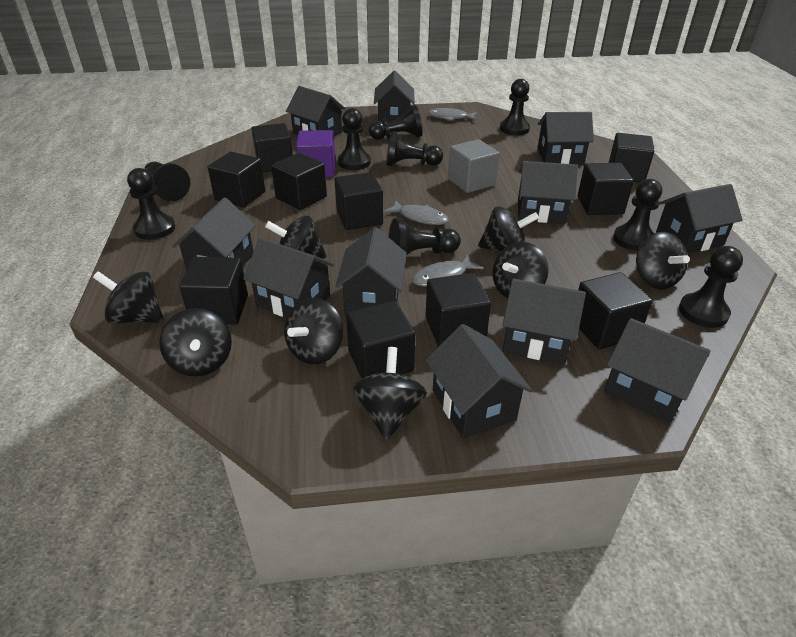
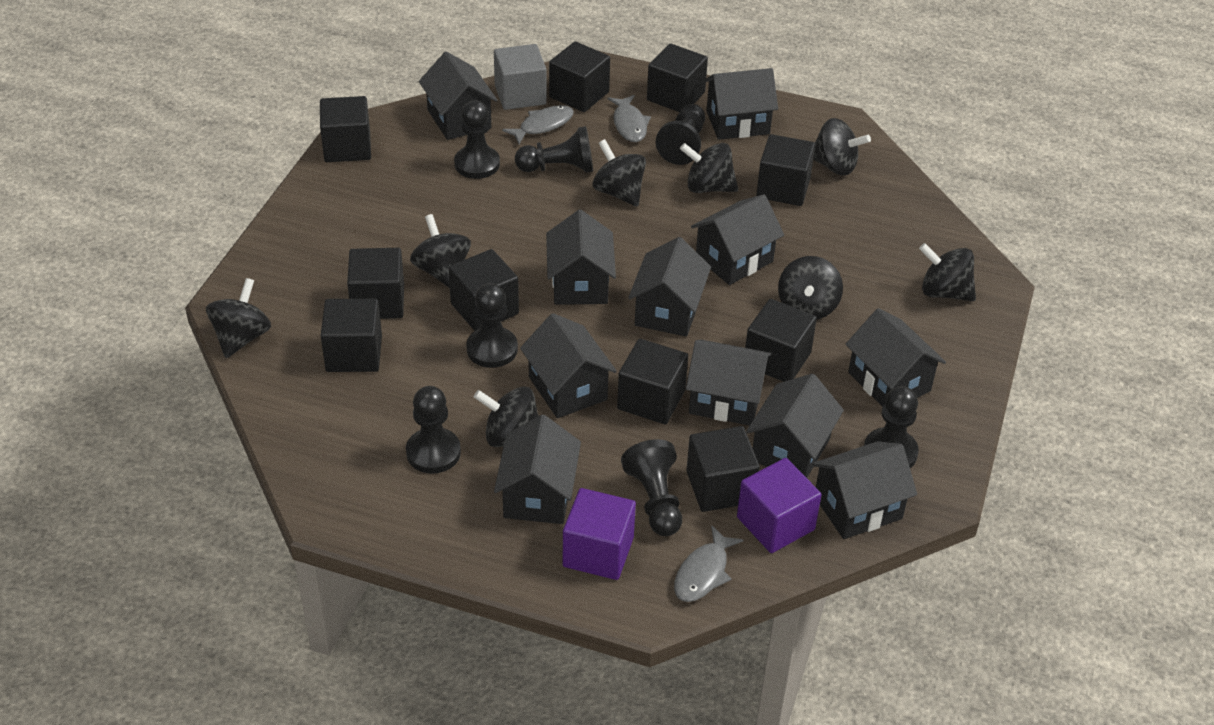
black pawn: [127,168,175,240] [144,162,190,201] [338,108,371,170] [369,105,423,140] [386,131,443,166] [389,218,461,256] [500,79,530,135] [613,179,662,251] [679,246,743,328] = 9 -> [406,386,461,474] [454,101,500,179] [466,283,518,368] [515,126,593,173] [621,439,682,536] [656,104,705,165] [864,386,919,468] = 7
purple cube: [296,130,336,177] = 1 -> [563,488,636,580] [737,458,822,553] = 2

